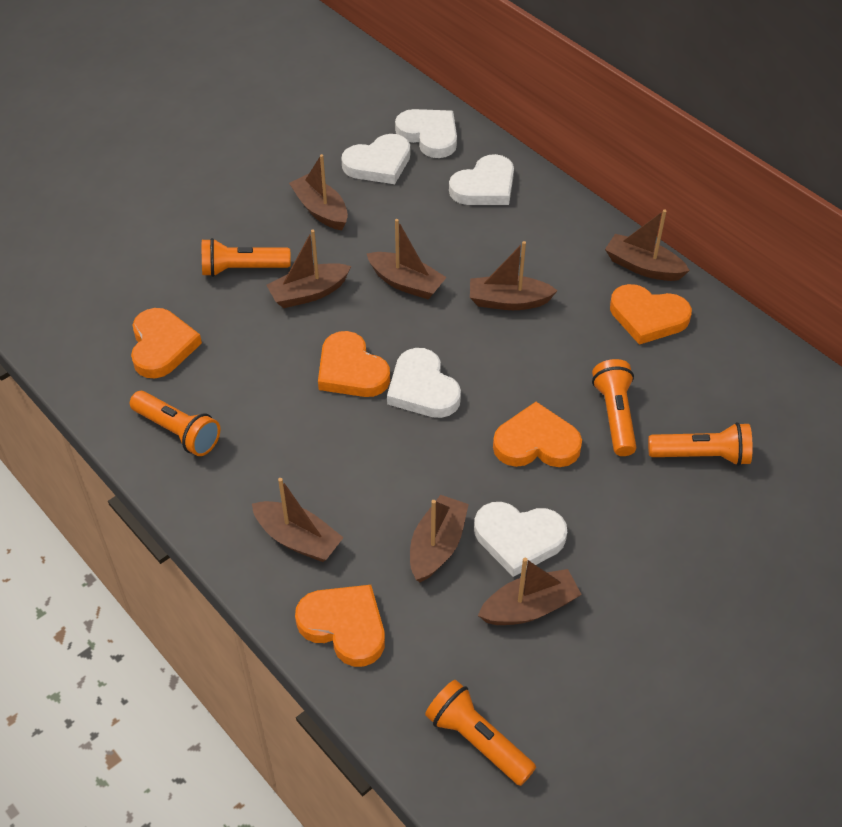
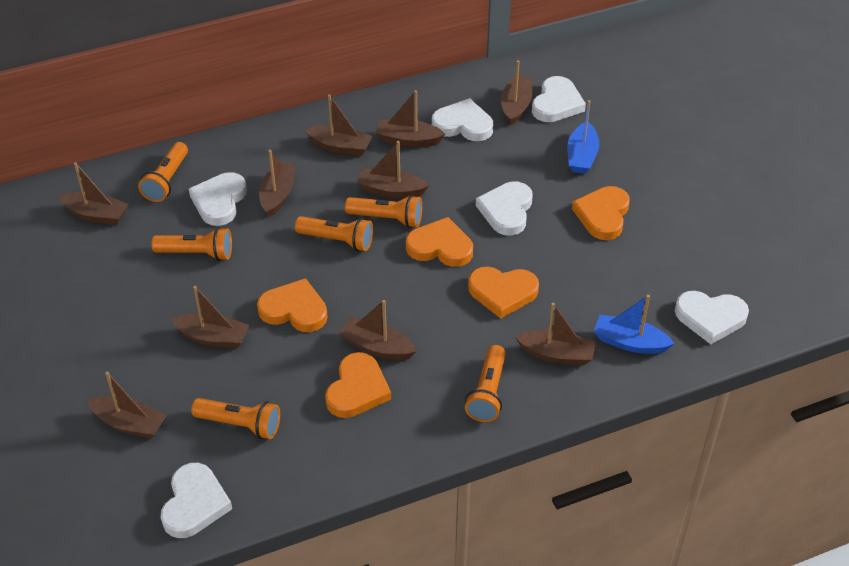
blue boat: none = 0 -> [567,100,599,174] [594,295,675,354] = 2
brown boat: [252,478,344,562] [266,230,351,308] [289,154,348,230] [367,219,447,299] [410,495,469,582] [470,241,558,310] [478,558,582,625] [605,209,690,281] = 8 -> [58,162,129,225] [87,371,166,439] [171,286,249,348] [259,150,296,217] [305,94,373,156] [339,300,416,360] [357,141,429,198] [376,90,445,147] [501,60,532,125] [515,303,596,365] = 10
orange flashlight: [130,391,220,456] [202,238,291,277] [425,680,536,786] [592,359,636,456] [648,422,753,466] = 5 -> [138,142,188,202] [151,227,232,261] [191,398,280,439] [295,216,373,251] [345,195,422,228] [465,345,506,422] = 6
white heart: [341,134,410,184] [387,348,461,418] [395,109,457,158] [449,154,514,205] [474,502,567,577] = 5 -> [161,463,232,538] [189,172,247,226] [432,98,493,141] [476,181,533,236] [532,76,586,122] [675,291,749,344] = 6

